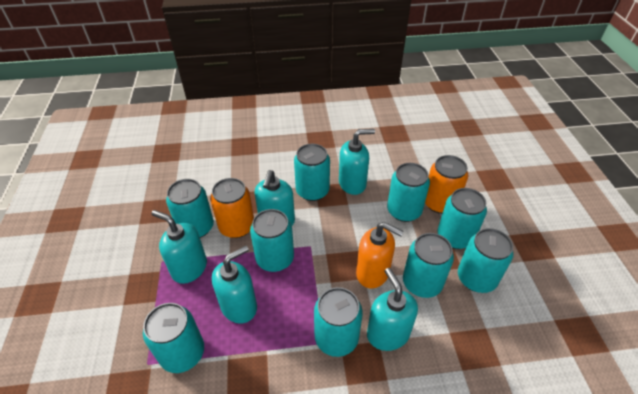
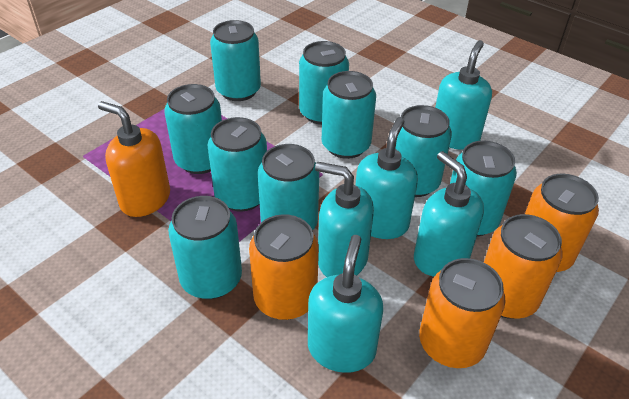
orange can: [210,178,254,238] [425,155,468,214] = 2 -> [249,214,319,320] [419,258,506,368] [484,214,563,319] [525,174,599,272] = 4

